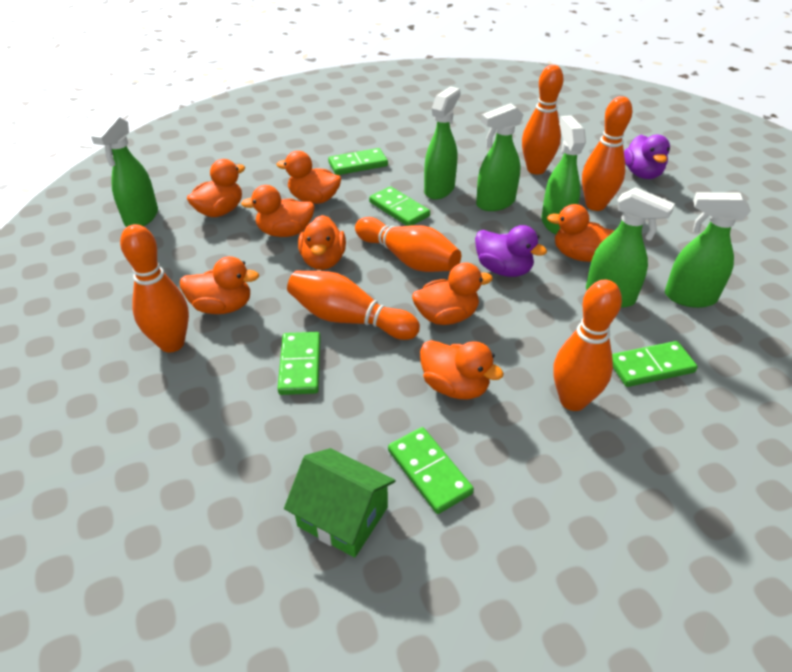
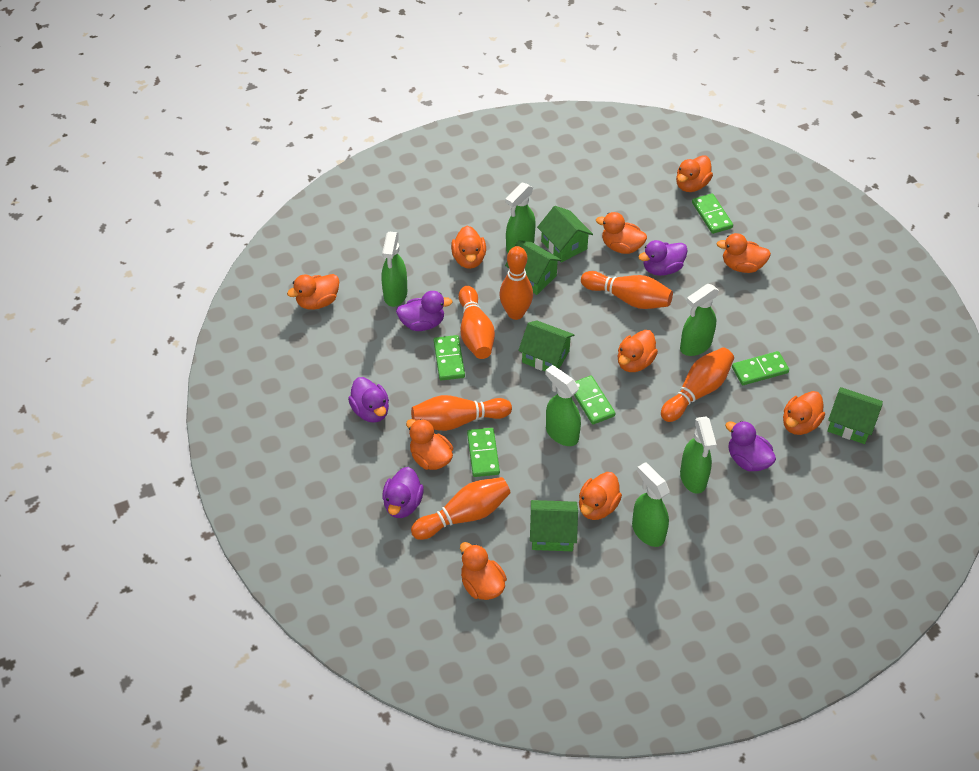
green house: [284,448,395,558] = 1 -> [505,240,562,295] [518,320,574,371] [530,500,578,551] [537,206,593,262] [827,387,883,444] = 5
orange duck: [180,256,259,314] [187,159,245,217] [241,185,315,237] [276,151,341,204] [298,215,346,270] [412,262,493,325] [420,340,504,399] [547,204,614,262] = 8 -> [287,274,339,310] [406,419,453,470] [451,226,486,269] [460,542,507,600] [579,472,622,520] [596,212,647,254] [617,330,658,372] [676,155,713,192] [716,233,771,273] [783,391,825,435] = 10
purple duck: [475,225,547,277] [624,135,670,179] = 2 -> [348,377,389,423] [382,467,424,518] [396,291,453,331] [638,240,688,276] [725,421,776,471] = 5

